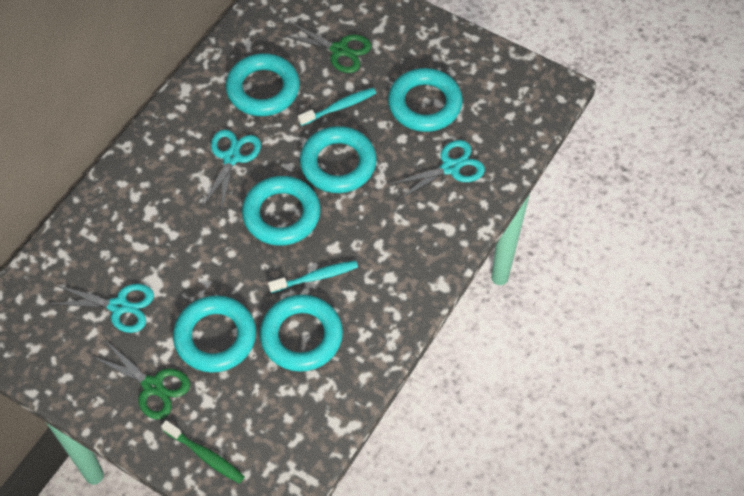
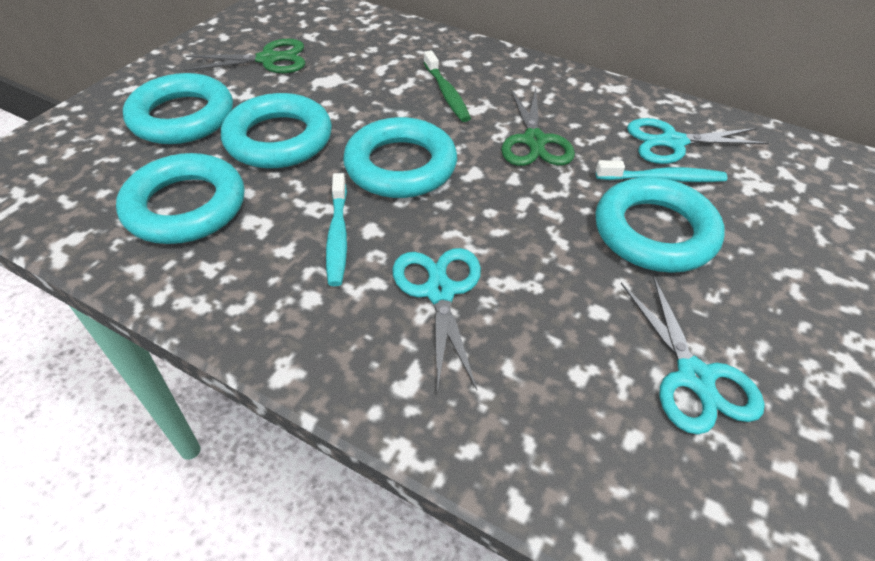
turquoise ring: [173,296,256,373] [226,53,300,116] [242,176,320,246] [260,295,343,372] [300,126,376,193] [388,68,463,132] = 6 -> [116,153,245,244] [123,73,233,144] [221,93,332,168] [343,117,457,198] [595,177,725,273] = 5

